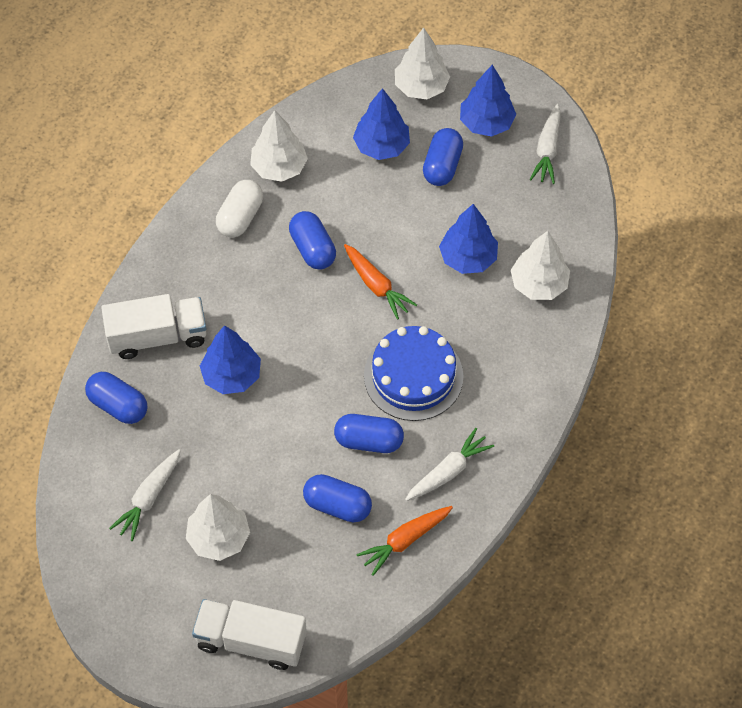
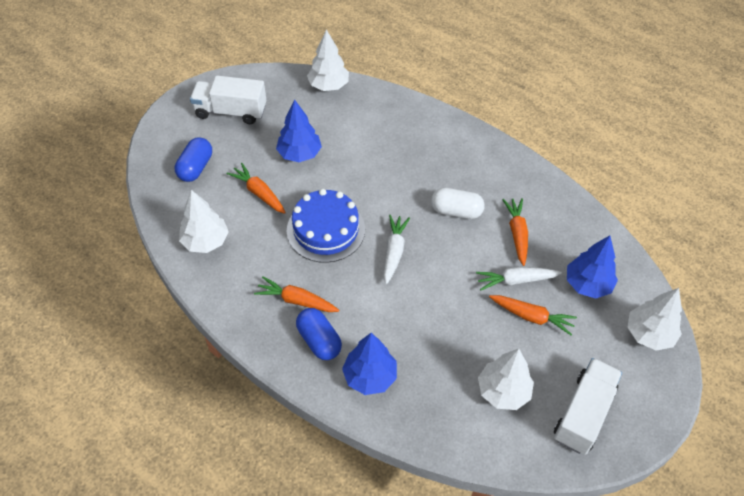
blue capsule: [85,372,147,424] [289,211,336,270] [303,474,372,522] [334,414,404,453] [423,128,463,186] = 5 -> [175,137,212,182] [296,308,342,360] = 2
blue tree: [200,325,261,394] [353,88,410,160] [439,204,498,274] [460,65,517,137] = 4 -> [276,99,322,162] [342,333,397,395] [567,235,618,299] = 3
orange carrot: [344,244,417,320] [356,506,453,576] = 2 -> [227,163,286,214] [254,276,339,312] [489,295,577,335] [502,198,528,266] = 4
white carrot: [109,449,181,541] [405,428,494,501] [530,104,561,184] = 3 -> [384,215,410,285] [476,267,562,290] = 2

